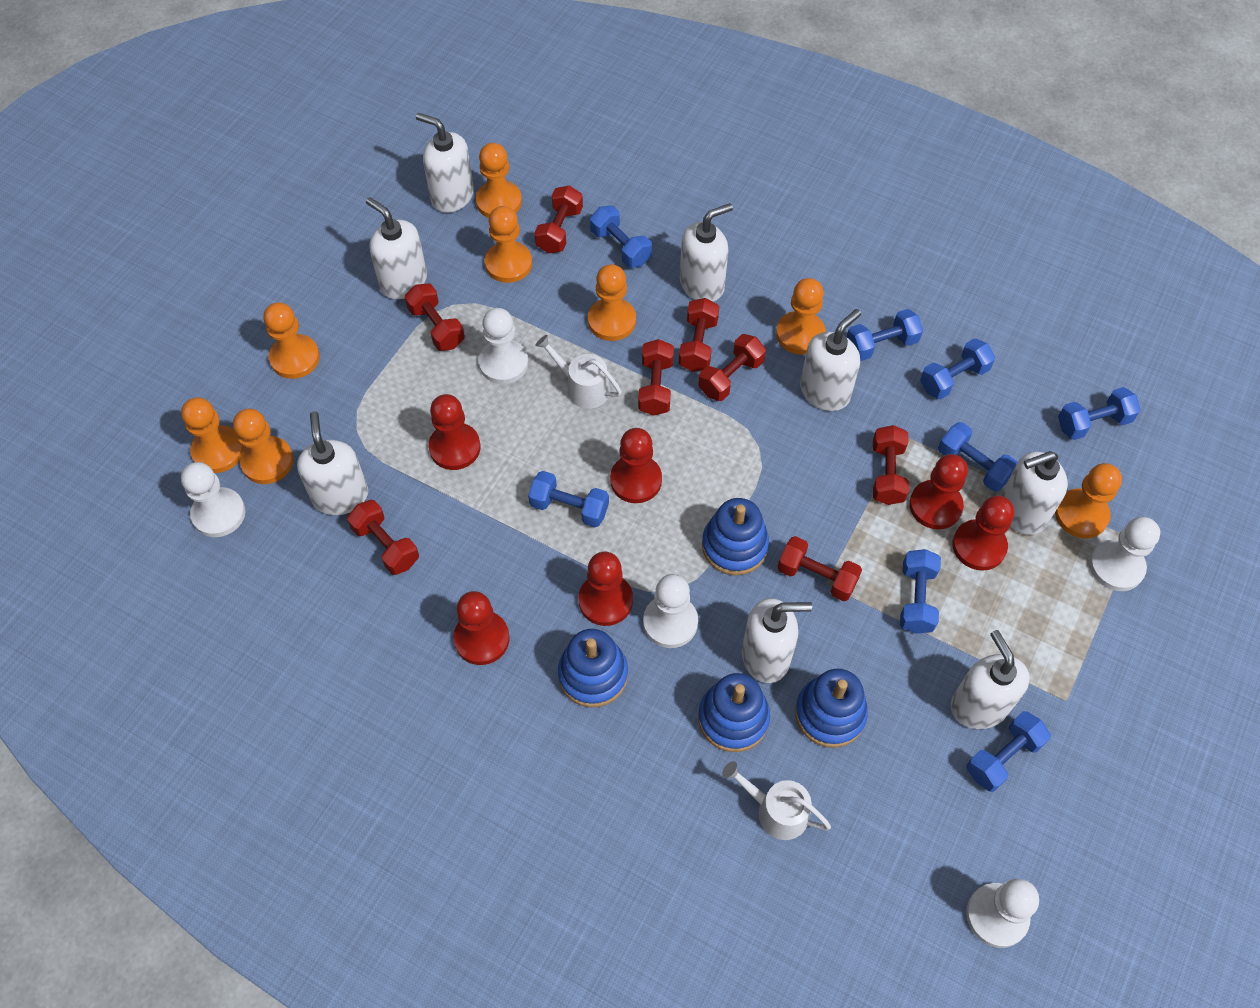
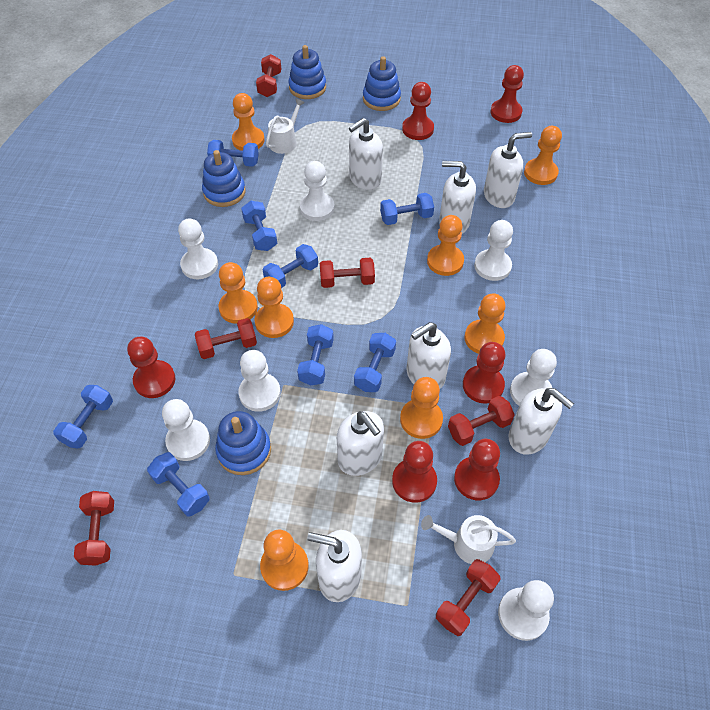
red dumbbell: [347,500,419,575] [405,284,465,351] [534,186,583,253] [638,339,674,416] [679,298,719,372] [698,334,766,401] [777,536,862,601] [873,425,909,505] = 8 -> [74,491,114,566] [195,318,257,359] [256,54,281,97] [320,258,375,288] [436,559,500,636] [448,396,515,446] = 6
white pawn: [181,462,246,537] [479,308,528,384] [643,574,698,648] [966,879,1039,948] [1090,517,1160,591] = 5 -> [162,399,210,461] [178,219,218,279] [238,350,281,412] [300,161,335,221] [474,220,513,281] [498,580,554,641] [510,349,557,406] = 7
white soap dispenser: [297,411,368,515] [366,197,427,299] [416,113,474,213] [680,203,733,302] [742,598,812,683] [800,309,861,411] [951,630,1030,729] [1001,451,1068,535] = 8 -> [307,530,362,602] [337,411,384,476] [349,118,383,190] [406,322,451,389] [439,161,476,234] [484,132,532,208] [509,388,574,455] = 7

